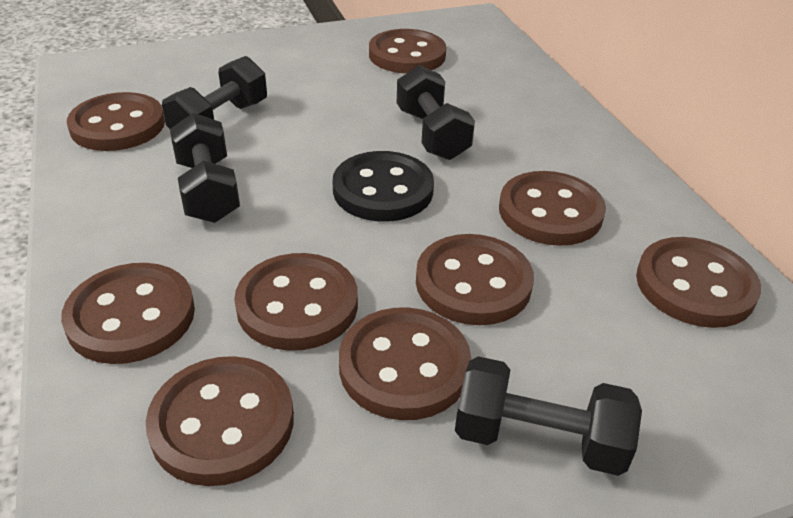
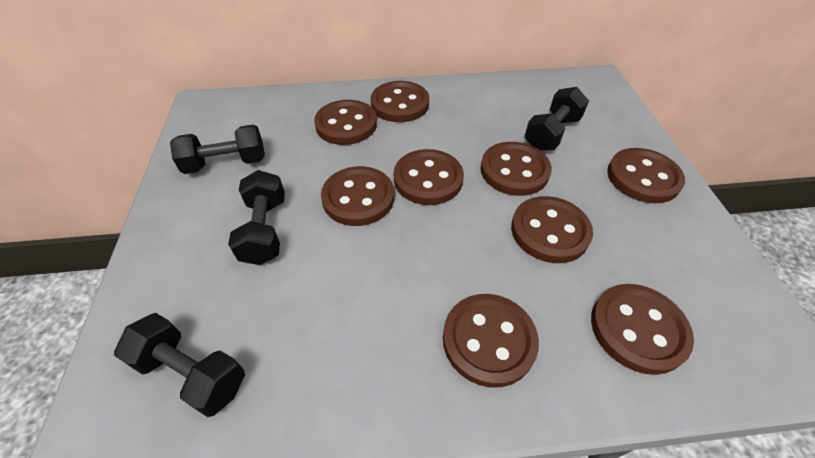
black button: [332,151,434,222] = 1 -> none = 0

